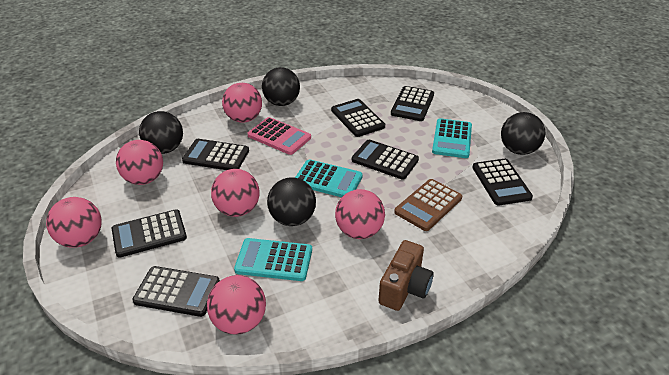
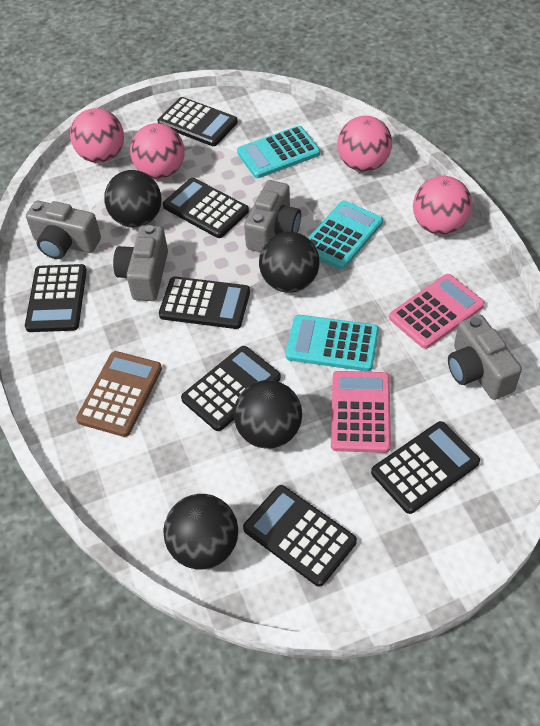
brown camera: [378,240,434,311] = 1 -> none = 0
grey camera: none = 0 -> [26,201,101,259] [113,225,168,301] [244,180,301,252] [448,315,522,400] = 4
pink ball: [46,197,102,248] [116,140,163,185] [207,275,266,335] [211,169,260,217] [222,83,262,123] [335,189,385,239] = 6 -> [70,108,124,163] [130,123,184,179] [337,116,392,172] [413,176,472,235] = 4
pink calculator: [247,117,311,155] = 1 -> [331,371,391,453] [389,274,485,349] = 2

